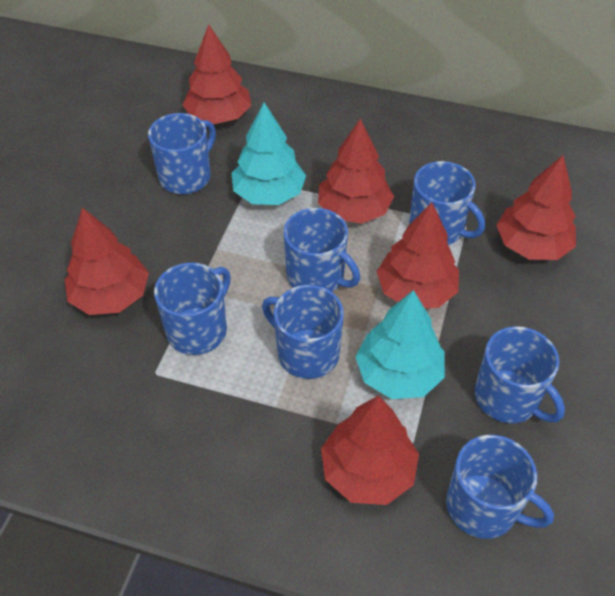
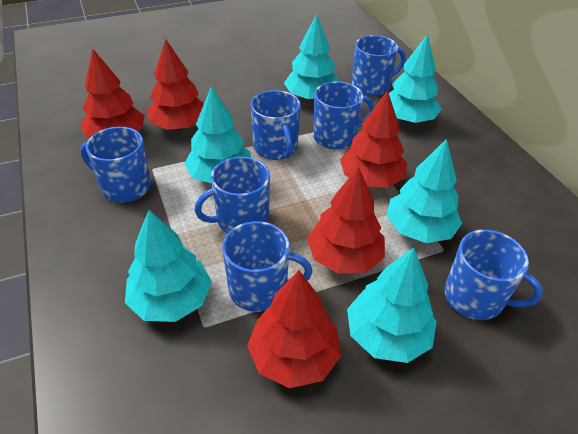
red tree: [65,207,149,315] [183,24,251,124] [318,119,394,224] [321,395,419,505] [377,202,459,308] [496,155,576,260] = 6 -> [80,49,145,138] [146,39,204,130] [247,270,341,388] [307,167,385,274] [340,90,407,188] = 5
turquoise tree: [232,102,306,205] [355,290,445,399] = 2 -> [125,210,212,322] [184,86,251,184] [284,14,339,101] [347,248,437,363] [386,139,462,243] [389,34,442,123] = 6

